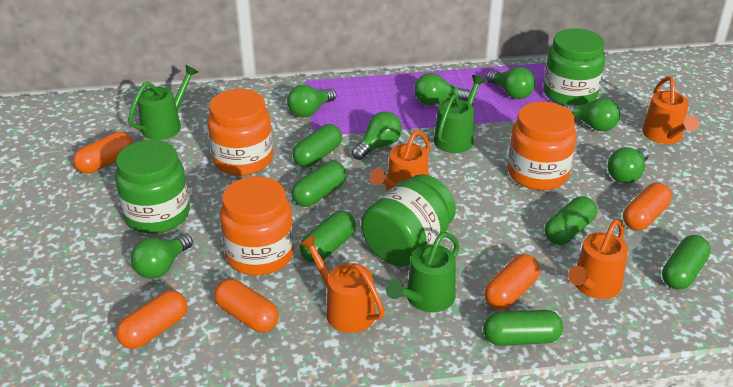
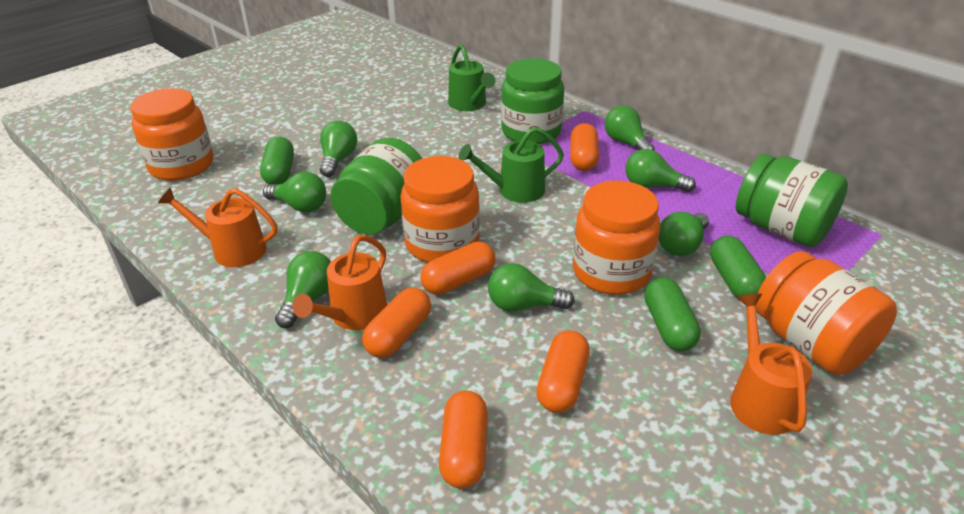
green capsule: [292,161,346,207] [293,124,342,167] [300,211,356,263] [483,310,563,346] [545,196,597,245] [662,235,711,290] = 6 -> [260,137,294,184] [644,277,701,351] [710,236,766,297] = 3
green watering can: [128,65,198,140] [386,232,460,312] [434,75,486,153] = 3 -> [448,44,496,111] [459,127,564,203] = 2
orange jar: [207,89,273,176] [220,176,294,275] [508,102,577,190] = 3 -> [130,88,213,181] [400,156,480,262] [573,181,660,295] [755,251,897,375] = 4
orange watering can: [299,234,385,333] [370,130,430,191] [568,219,628,299] [642,76,699,144] = 4 -> [158,187,278,267] [292,235,387,330] [730,294,812,435] = 3

